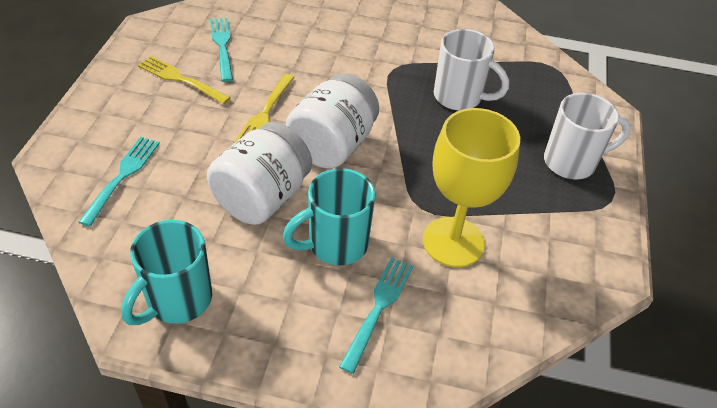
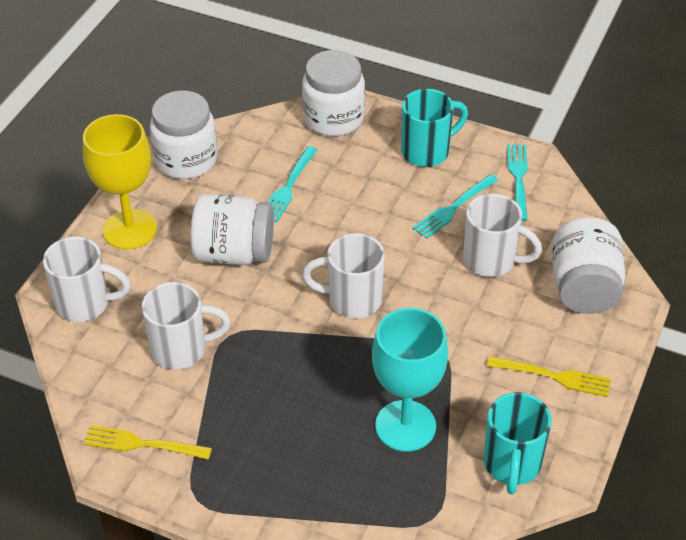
turquoise goblet: none = 0 -> [372,308,448,452] = 1
white jar: [207,122,312,225] [286,73,379,169] = 2 -> [150,91,218,179] [190,194,274,265] [302,50,365,136] [552,217,626,314] = 4
white mug: [434,29,509,110] [544,93,631,179] = 2 -> [43,237,130,322] [142,282,230,370] [302,233,385,319] [463,194,542,277] = 4

